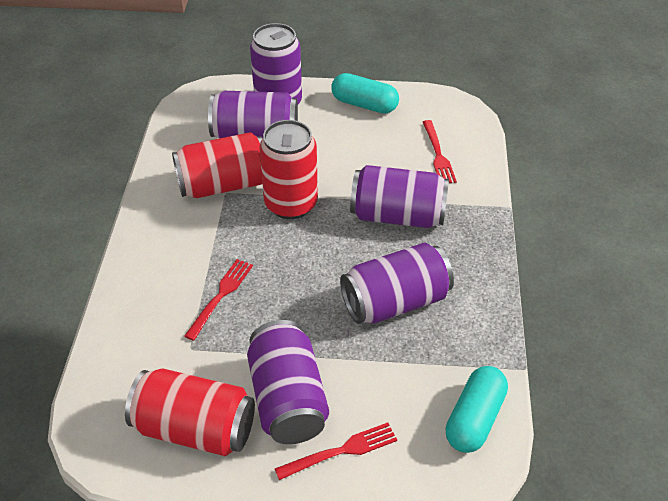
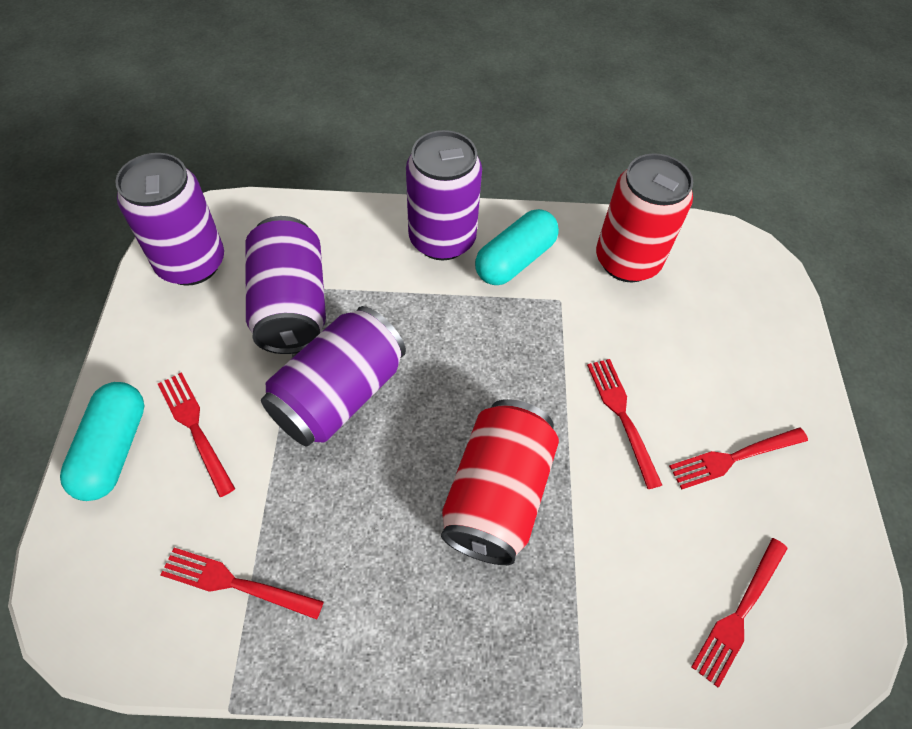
purple can: [208,91,298,138] [247,320,329,444] [250,23,302,104] [340,242,454,324] [350,165,449,228] = 5 -> [115,153,224,286] [245,216,326,354] [261,306,406,447] [406,130,482,260] = 4
red can: [125,368,255,456] [172,132,263,198] [260,120,318,219] = 3 -> [441,399,559,565] [596,153,693,282] = 2
red fork: [184,259,253,341] [275,423,397,480] [423,120,457,183] = 3 -> [158,372,235,497] [160,548,324,619] [587,359,662,489] [669,427,808,489] [691,538,788,687] = 5

